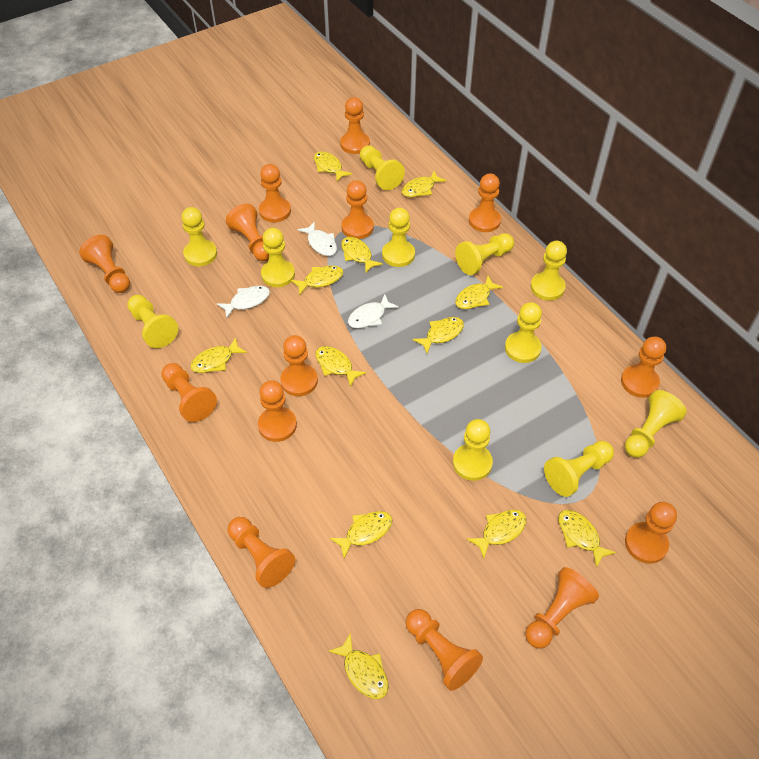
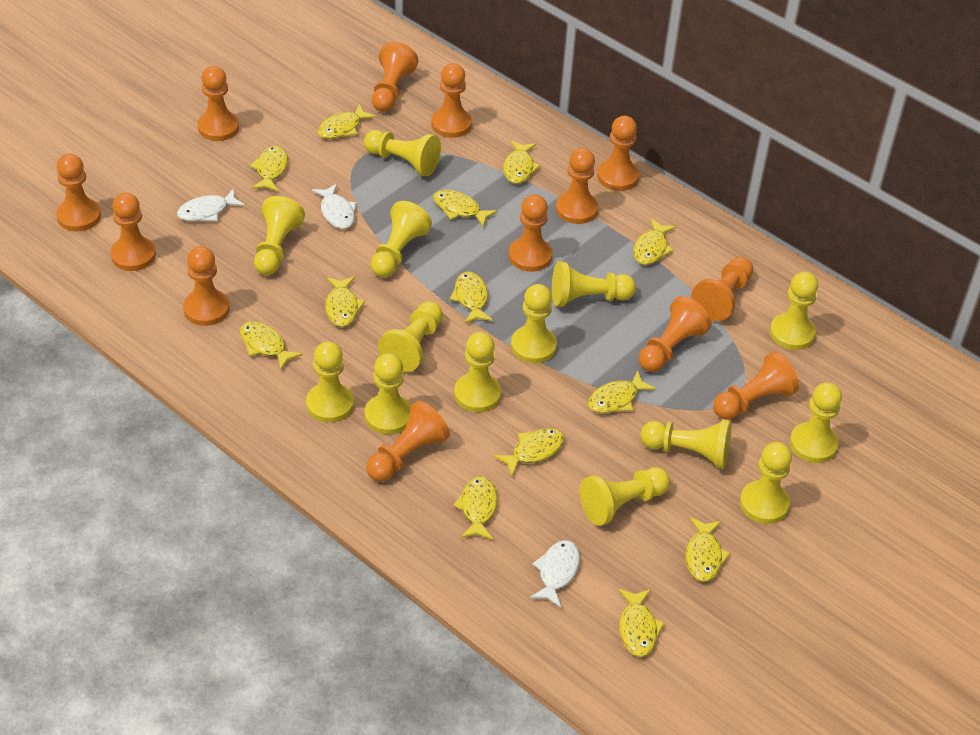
orange pawn: [79,235,130,293] [161,363,217,422] [226,204,269,261] [228,517,295,588] [258,380,297,442] [259,164,291,222] [280,335,318,396] [340,97,370,154] [341,180,374,239] [406,609,483,691] [469,174,501,232] [526,567,599,649] [621,337,666,398] [625,502,677,564] = 14 -> [56,154,101,231] [110,192,156,271] [183,246,229,326] [198,66,239,141] [366,401,450,482] [372,42,418,112] [431,63,472,138] [509,194,552,272] [556,148,598,224] [597,116,639,191] [639,296,712,372] [691,257,753,322] [713,352,799,420] = 13
yellow fish: [190,337,247,373] [291,265,343,296] [314,151,352,182] [315,346,366,387] [328,633,389,699] [330,511,392,558] [341,237,383,273] [402,171,447,197] [413,317,464,353] [455,276,503,309] [467,510,526,558] [558,510,616,568] = 12 -> [240,321,303,370] [250,146,288,192] [318,104,376,139] [325,277,365,327] [433,190,498,228] [450,271,493,324] [453,476,498,540] [494,428,564,476] [503,140,541,184] [588,370,656,413] [618,589,665,657] [633,219,676,265] [686,517,731,582] = 13
yellow pawn: [127,295,178,348] [181,207,217,266] [261,228,295,287] [360,145,405,190] [382,208,415,267] [453,419,493,481] [455,233,514,275] [505,302,542,363] [531,241,567,301] [544,441,614,497] [625,390,687,458] = 11 -> [254,196,305,275] [306,341,354,423] [364,130,441,176] [365,353,411,434] [371,201,432,277] [378,301,443,372] [454,332,501,412] [511,284,557,363] [552,261,636,307] [580,467,670,526] [640,420,731,469] [740,442,792,524] [770,272,818,350] [790,382,842,463] = 14

